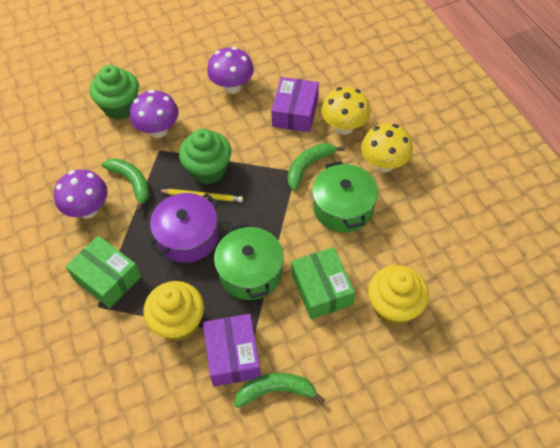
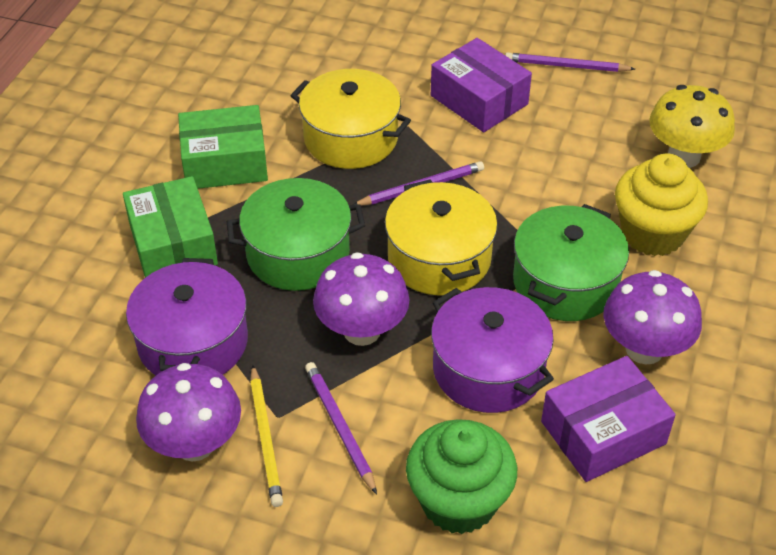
green banana: [102,158,149,212] [234,373,325,408] [288,143,345,191] = 3 -> none = 0
green cupcake: [90,65,139,120] [179,129,231,185] = 2 -> [406,419,517,534] = 1
purple pencil: none = 0 -> [305,362,377,495] [353,161,484,206] [505,52,635,72] = 3
purple pot: [149,193,219,263] = 1 -> [126,258,248,376] [431,287,554,413] = 2
yellow cupcake: [143,281,204,342] [368,265,429,326] = 2 -> [615,153,708,256] = 1
yellow mushroom: [321,87,371,135] [361,123,413,172] = 2 -> [649,85,735,168] = 1
yellow pot: none = 0 -> [291,69,411,169] [385,179,498,296] = 2

